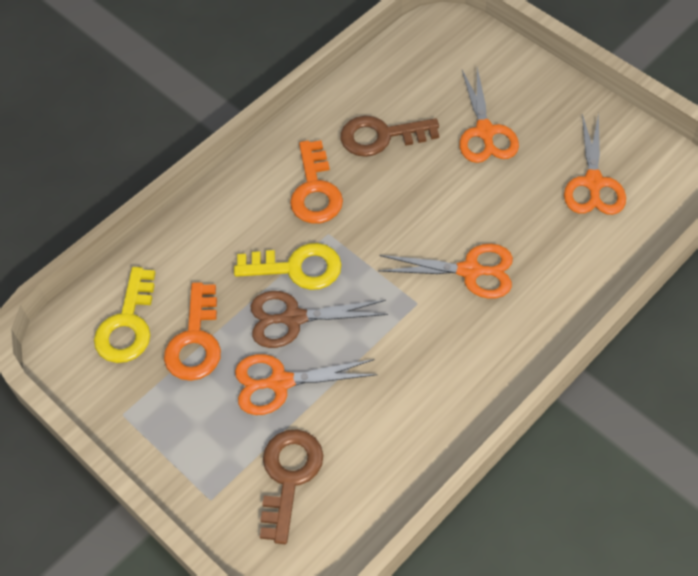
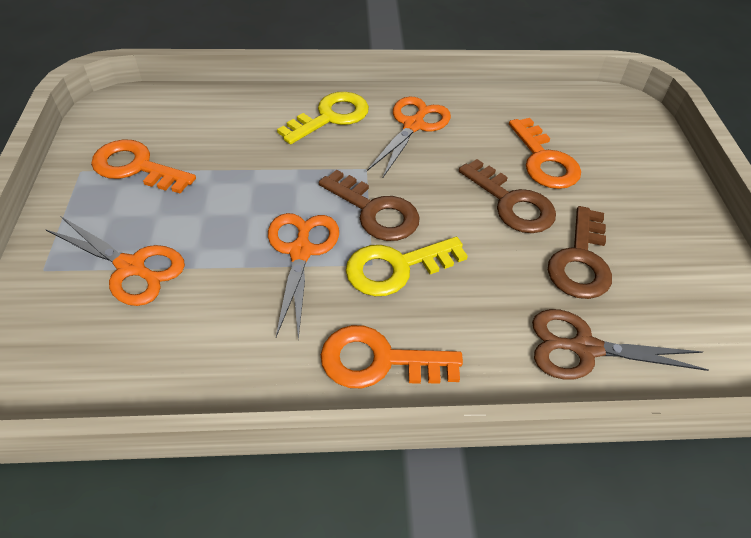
brown key: [260,429,323,544] [340,116,439,157] = 2 -> [319,170,420,241] [459,159,556,233] [548,206,612,299] = 3
orange key: [164,282,221,381] [290,140,343,224] = 2 -> [91,139,196,194] [321,325,463,388] [509,118,581,189] = 3
orange scissors: [235,354,377,415] [378,244,513,299] [459,68,519,163] [564,113,626,215] = 4 -> [45,217,185,306] [268,213,339,340] [367,96,451,177] = 3

